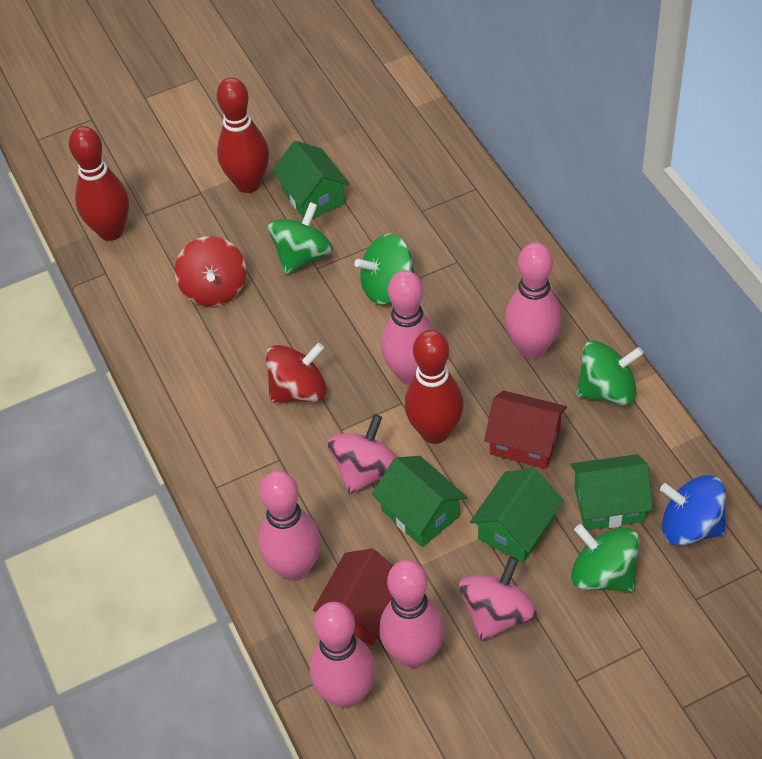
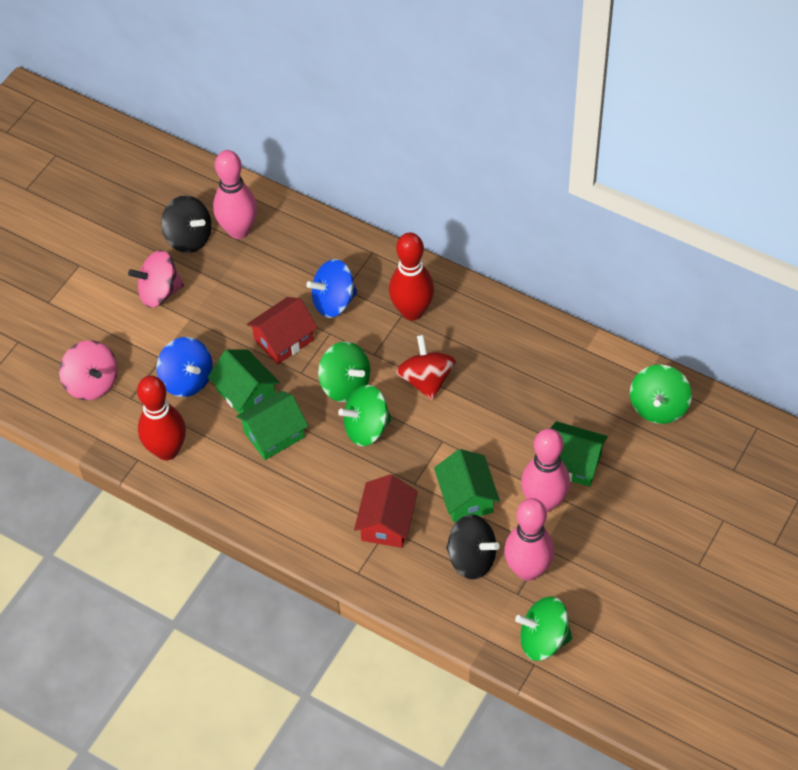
black spinning top: none = 0 -> [161,195,212,253] [446,514,500,579] = 2
blue spinning top: [660,475,726,546] = 1 -> [156,337,213,397] [306,259,358,318] = 2
pink bowling pin: [258,471,321,581] [310,602,376,708] [379,560,445,668] [381,270,434,385] [505,243,562,359] = 5 -> [213,150,257,239] [504,498,554,581] [521,428,570,512] = 3
red bowling pin: [69,126,129,241] [217,77,269,193] [405,330,464,444] = 3 -> [137,376,186,460] [389,232,434,321] = 2
red spinning top: [175,236,246,306] [266,343,327,403] = 2 -> [396,335,456,400] = 1

